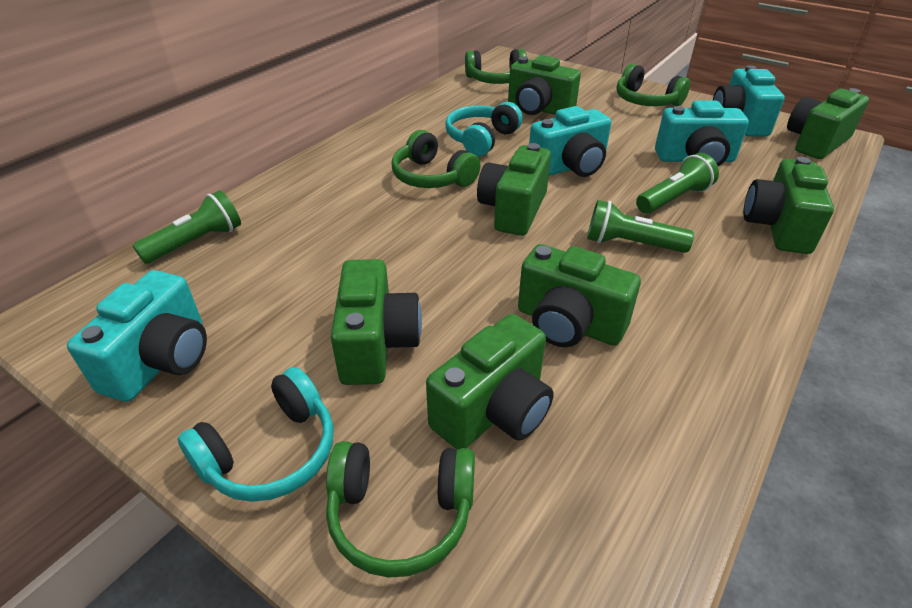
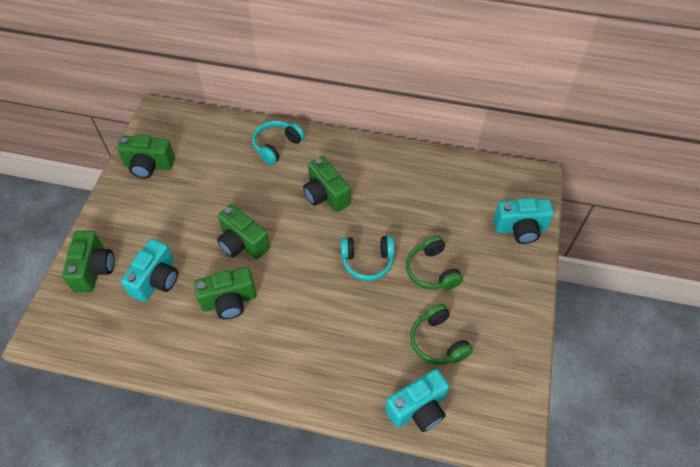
green camera: [331,259,422,385] [426,314,554,450] [477,143,551,236] [508,55,581,115] [518,244,641,347] [743,157,834,254] [787,88,869,159] = 7 -> [62,231,114,292] [117,134,175,178] [194,267,257,319] [217,204,270,259] [303,156,351,212] = 5
green flashlight: [133,190,241,264] [587,200,694,253] [636,153,719,214] = 3 -> none = 0
green headphones: [326,441,475,578] [392,130,480,188] [465,49,527,84] [616,64,690,106] = 4 -> [406,235,463,290] [410,304,473,365] = 2
turquoise camera: [67,270,207,402] [529,106,611,177] [655,100,749,166] [713,65,785,136] = 4 -> [121,239,178,302] [385,369,449,432] [494,198,554,244] = 3

